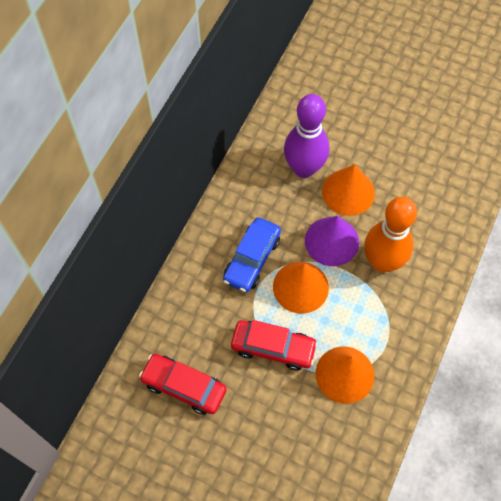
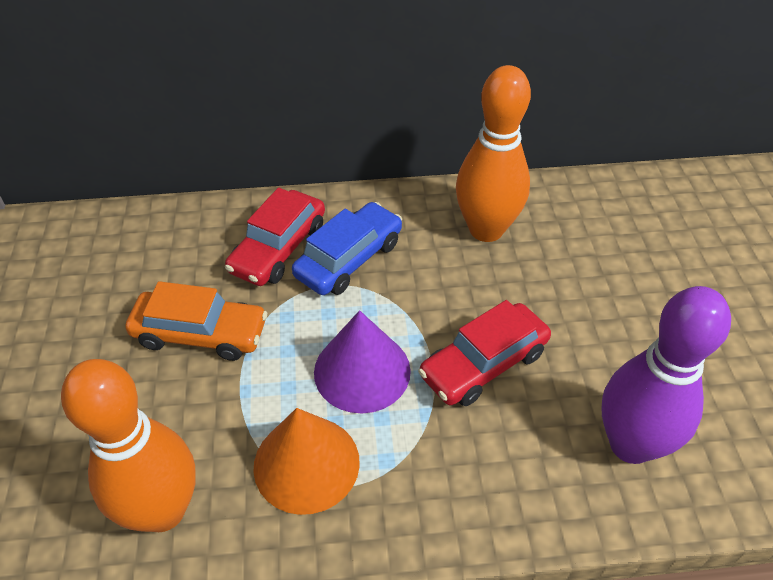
orange bowling pin: [364,197,417,273] = 1 -> [61,359,196,532] [456,65,531,242] = 2
orange car: none = 0 -> [125,281,267,361] = 1
orange cone: [273,262,329,314] [316,347,374,404] [322,164,375,216] = 3 -> [253,408,360,515] = 1

